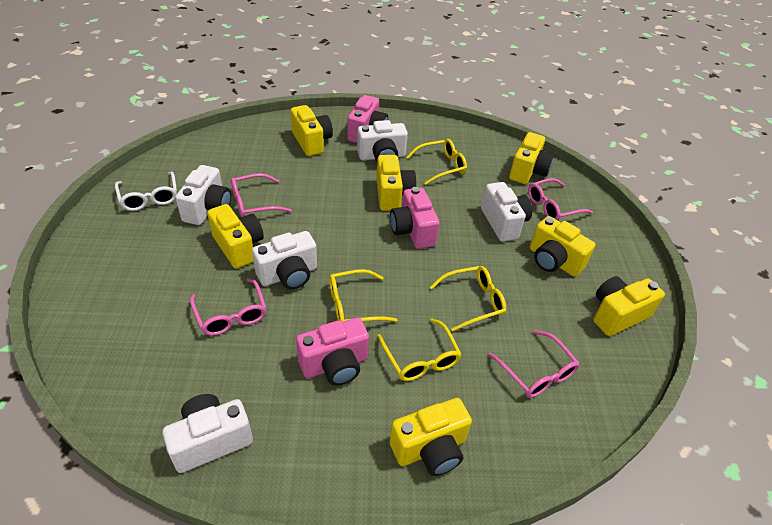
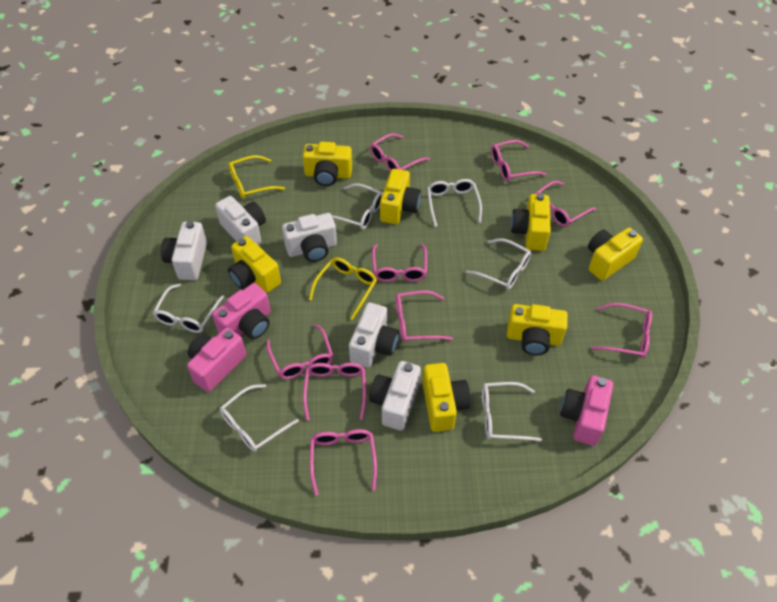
pink glasses: [190,278,266,336] [231,173,292,217] [488,330,580,398] [528,178,593,221] = 4 -> [266,324,333,379] [303,363,366,420] [310,429,377,495] [370,133,430,172] [372,244,427,282] [396,291,453,342] [491,140,546,181] [535,181,596,227] [591,303,652,358] = 9
white glasses: [115,171,177,211] = 1 -> [153,283,225,333] [220,384,299,452] [332,183,383,230] [427,179,482,227] [465,238,531,290] [482,382,542,441] = 6
yellow glasses: [329,269,397,322] [377,318,462,381] [406,139,467,185] [429,266,506,332] = 4 -> [228,155,285,199] [309,257,377,320] = 2

